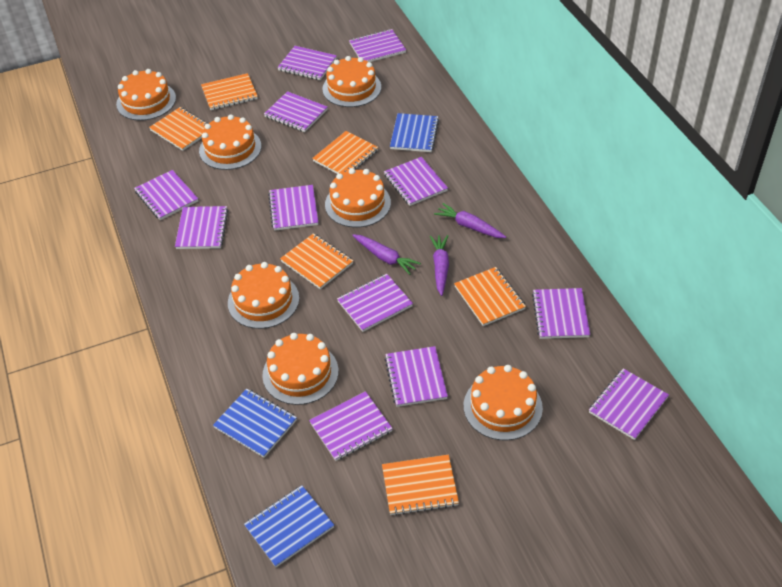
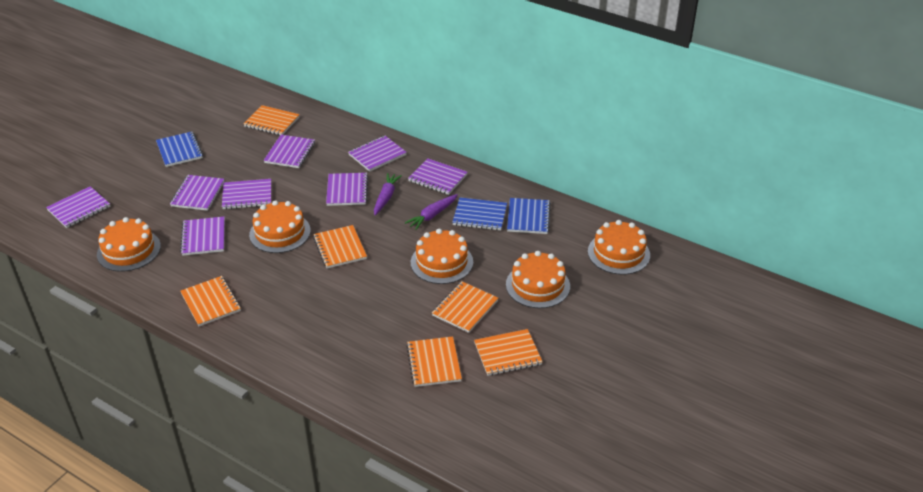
orange cake: [116,69,176,121] [199,114,261,170] [228,262,299,329] [262,333,338,405] [322,56,381,107] [325,168,391,228] [464,365,543,440] = 7 -> [97,217,161,272] [249,200,311,253] [411,229,473,284] [506,251,570,308] [588,220,650,275] = 5
purple carrot: [352,234,421,275] [430,235,449,296] [434,203,506,238] = 3 -> [374,173,402,215] [405,194,458,230] = 2
purple notebook: [134,170,198,220] [175,206,228,249] [264,91,328,132] [268,185,318,231] [277,46,337,80] [309,391,393,461] [337,274,413,332] [349,29,406,62] [384,157,448,206] [384,346,448,407] [532,288,590,339] [589,368,669,440] = 12 -> [46,186,110,228] [170,175,224,211] [180,216,225,256] [222,179,271,209] [264,135,315,168] [326,173,368,206] [348,136,407,172] [408,158,468,195] = 8

